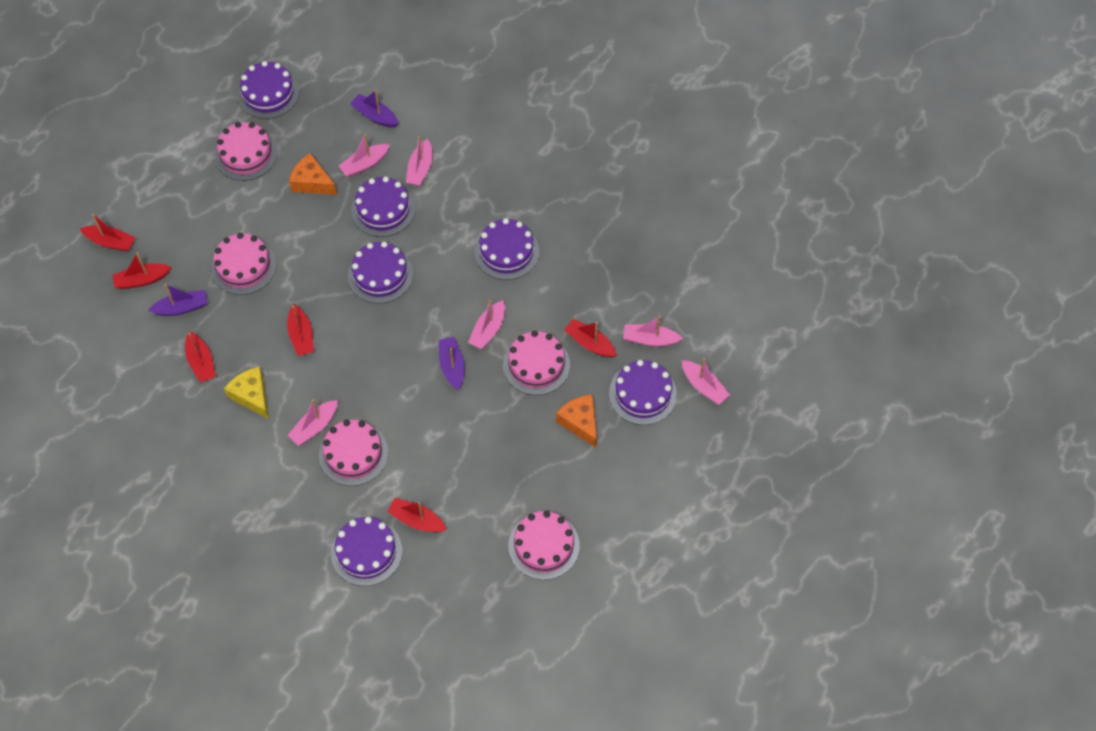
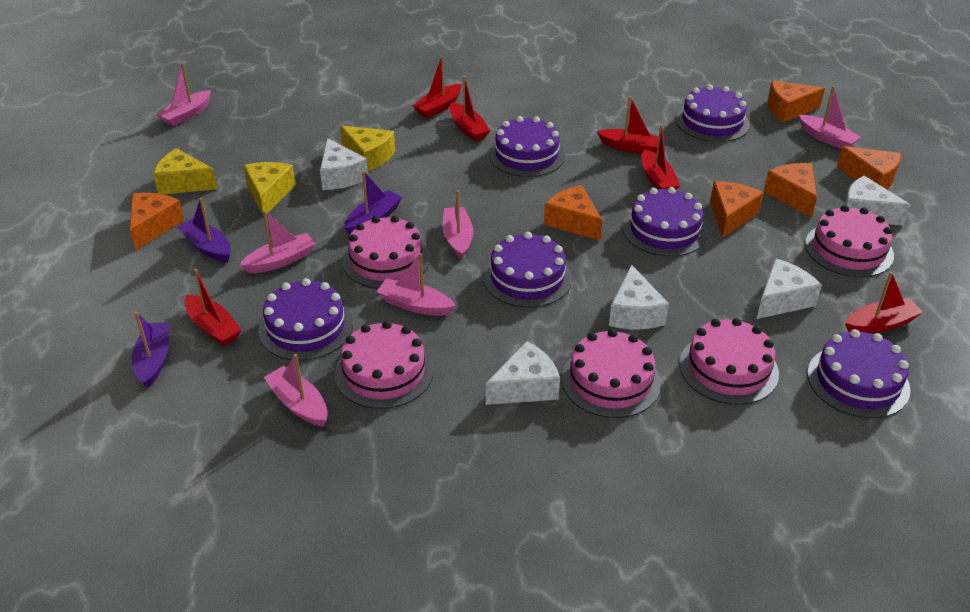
orange cheese: [289,153,337,195] [556,394,597,448] = 2 -> [130,193,184,250] [544,185,602,241] [710,181,764,238] [763,163,817,218] [768,81,825,123] [836,146,901,189] = 6
white cheese: none = 0 -> [320,138,368,190] [486,341,560,405] [609,265,669,330] [757,258,822,319] [845,176,911,226] = 5
yellow cheese: [224,366,269,419] = 1 -> [153,148,218,195] [243,162,296,214] [340,125,395,171] = 3

